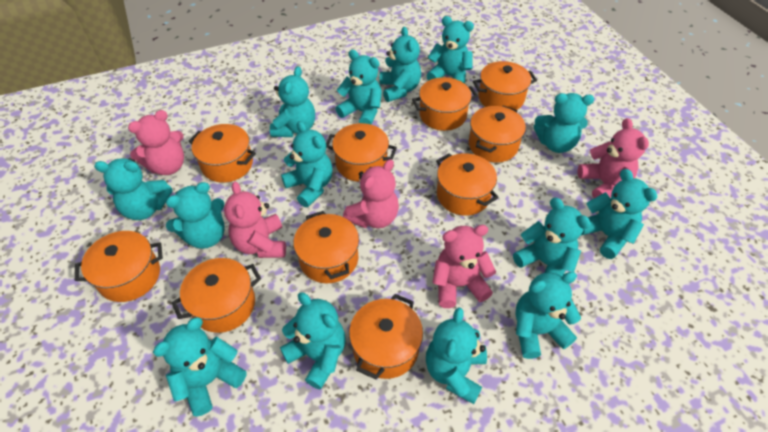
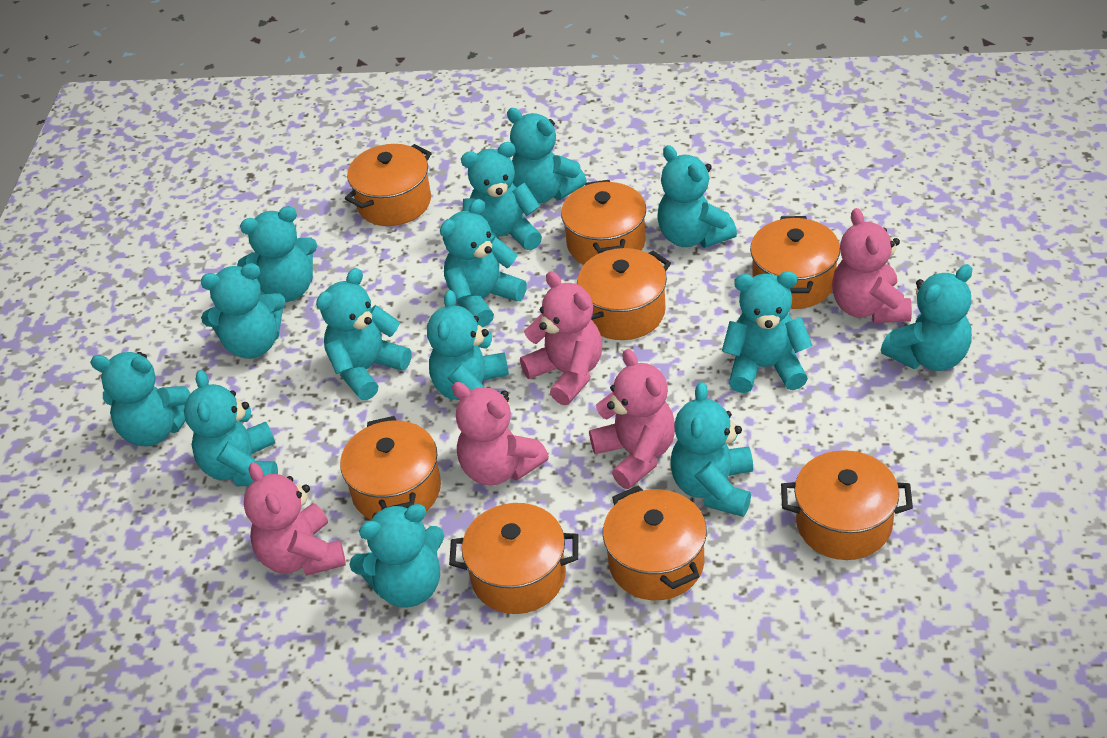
orange pot: [75,231,163,302] [172,258,261,333] [189,124,256,183] [293,211,359,283] [326,123,397,182] [349,294,423,379] [412,77,478,131] [436,153,499,216] [469,105,526,162] [473,61,537,110] = 10 -> [340,416,441,520] [345,144,432,226] [449,503,578,614] [561,180,646,265] [577,248,671,340] [603,486,707,600] [750,216,840,309] [781,450,913,560] = 8

